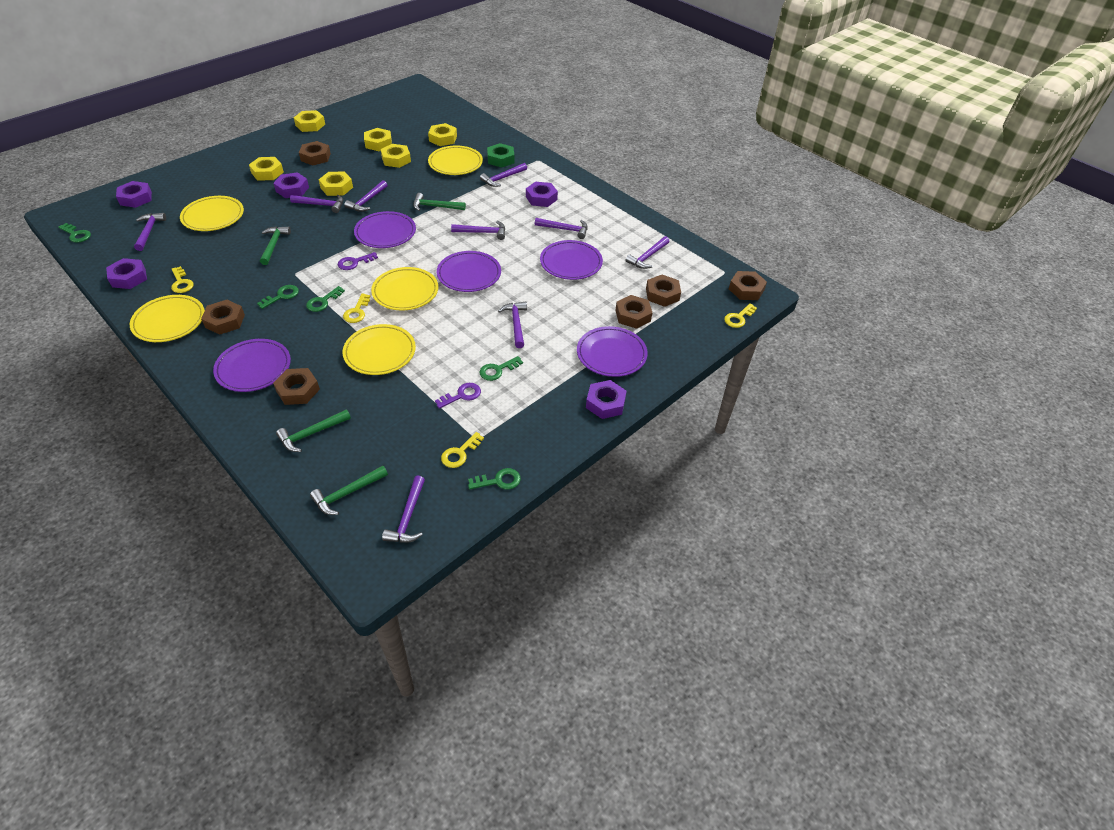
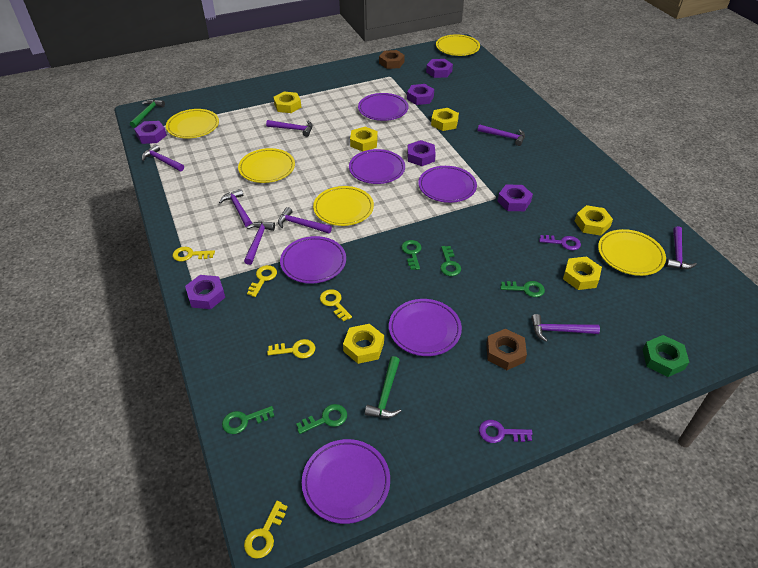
brown nut: [201,300,245,335] [273,368,320,405] [299,141,331,166] [615,295,652,329] [646,274,681,307] [729,271,767,300] = 6 -> [379,50,405,69] [486,329,527,370] = 2
green hammer: [260,226,291,265] [276,409,351,452] [310,466,388,515] [413,193,466,211] = 4 -> [130,99,165,128] [365,356,401,418] = 2
purple hammer: [134,213,166,251] [290,195,343,213] [344,180,388,212] [382,475,425,543] [451,221,505,240] [480,163,527,187] [498,302,527,348] [535,218,588,239] [625,236,670,269] = 9 -> [142,144,184,171] [219,189,252,227] [244,222,275,265] [266,120,313,137] [278,207,332,233] [478,124,525,146] [531,314,600,342] [666,226,697,269] = 8
purple nut: [106,258,147,289] [116,181,152,208] [273,172,309,198] [526,182,558,207] [586,380,626,419] = 5 -> [134,121,167,144] [185,275,225,309] [407,84,434,105] [407,140,436,166] [426,59,453,78] [497,185,533,211] = 6
purple plate: [213,339,291,392] [354,211,416,248] [437,251,501,292] [540,240,603,280] [577,326,648,377] = 5 -> [280,236,346,284] [302,439,390,524] [349,149,405,184] [358,93,408,121] [389,299,462,356] [419,166,477,203] = 6
yellow key: [171,266,194,293] [343,294,371,323] [441,432,484,468] [724,303,757,328] = 4 -> [173,247,215,262] [244,501,287,559] [247,265,277,297] [267,339,315,359] [320,289,352,322] = 5

